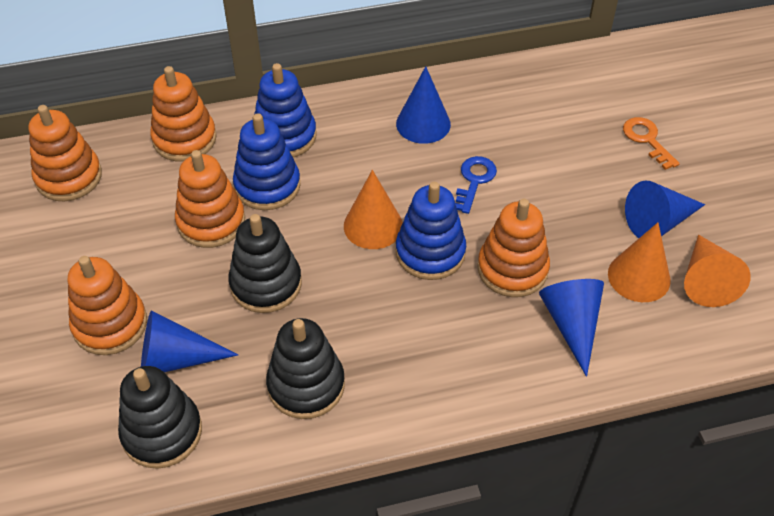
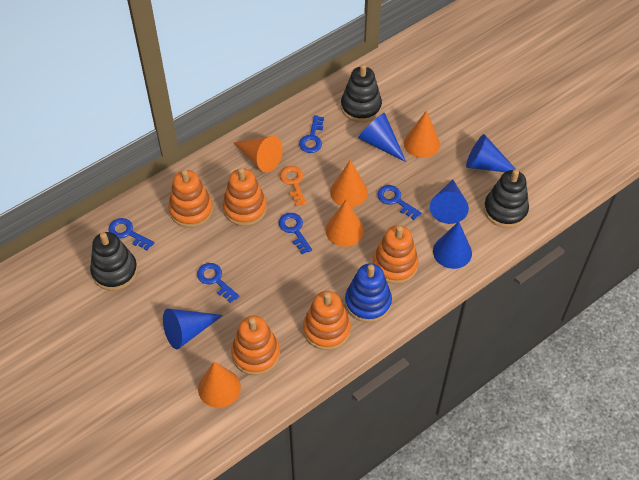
blue cone: [141,310,238,372] [396,66,451,144] [539,279,604,377] [625,180,705,238] = 4 -> [163,309,223,349] [358,113,406,162] [430,179,469,224] [433,221,472,269] [466,134,515,172] = 5
blue key: [455,156,497,214] = 1 -> [108,218,154,250] [197,263,239,303] [279,213,312,254] [299,115,324,153] [377,185,421,220] = 5
blue stacking toy: [233,113,301,210] [254,63,317,157] [396,182,466,280] = 3 -> [345,263,392,323] = 1
orange cone: [344,170,403,249] [608,222,670,302] [684,235,751,307] = 3 -> [198,361,241,408] [234,136,282,172] [325,200,364,247] [330,160,368,207] [404,110,440,158] = 5

